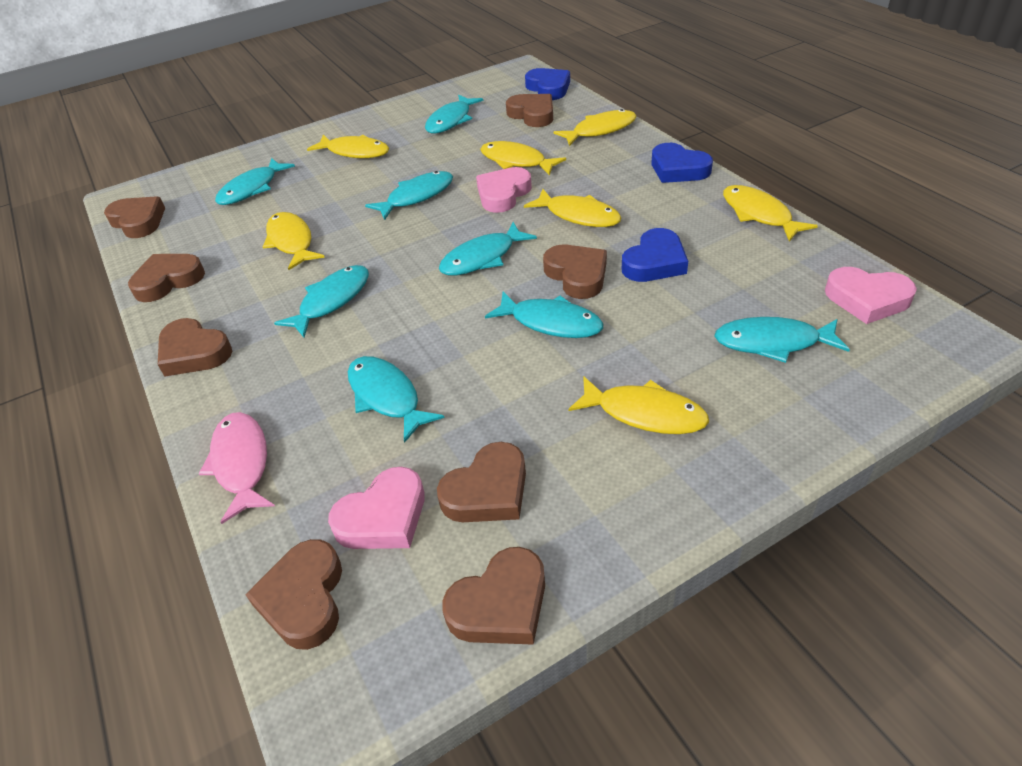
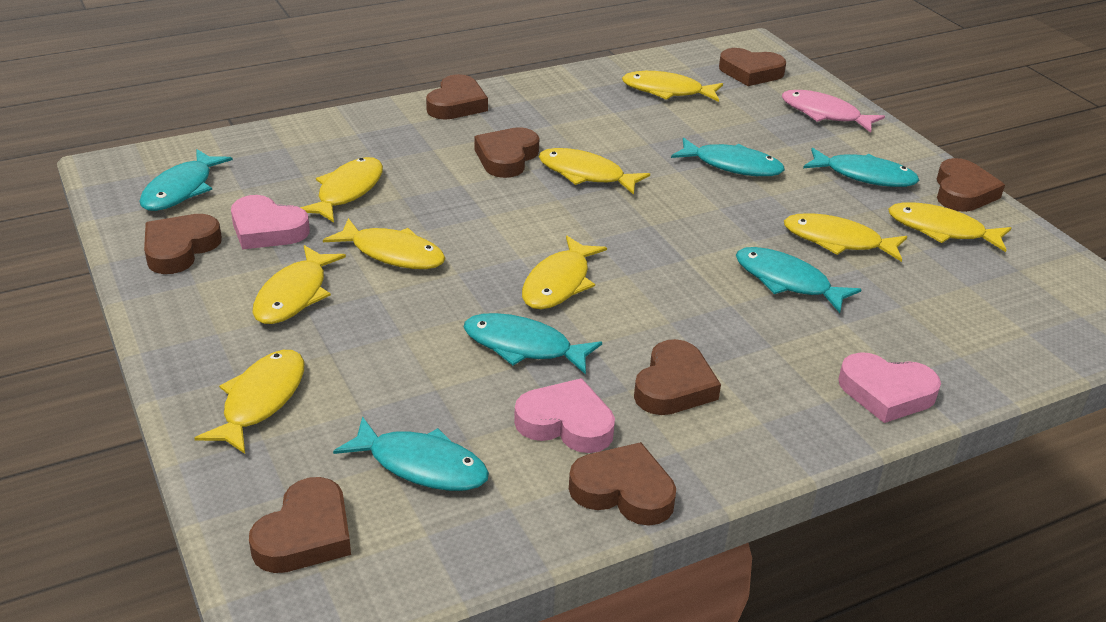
blue heart: [525,68,570,100] [622,228,688,282] [652,143,713,183] = 3 -> none = 0
turquoise fish: [215,158,295,205] [274,265,369,338] [348,356,444,443] [365,171,453,220] [425,95,483,133] [439,222,537,275] [485,292,603,338] [715,317,850,363] = 8 -> [139,149,233,211] [333,416,489,491] [463,313,602,375] [671,138,785,176] [736,247,862,313] [803,148,919,187] = 6
yellow fish: [263,212,325,270] [307,135,389,158] [480,141,566,175] [524,189,621,227] [553,109,636,146] [568,376,709,434] [723,185,818,242] = 7 -> [194,350,304,454] [253,245,346,324] [300,157,383,222] [323,218,445,269] [522,236,607,309] [539,148,650,195] [622,71,723,102] [784,213,908,262] [888,203,1011,252] = 9

